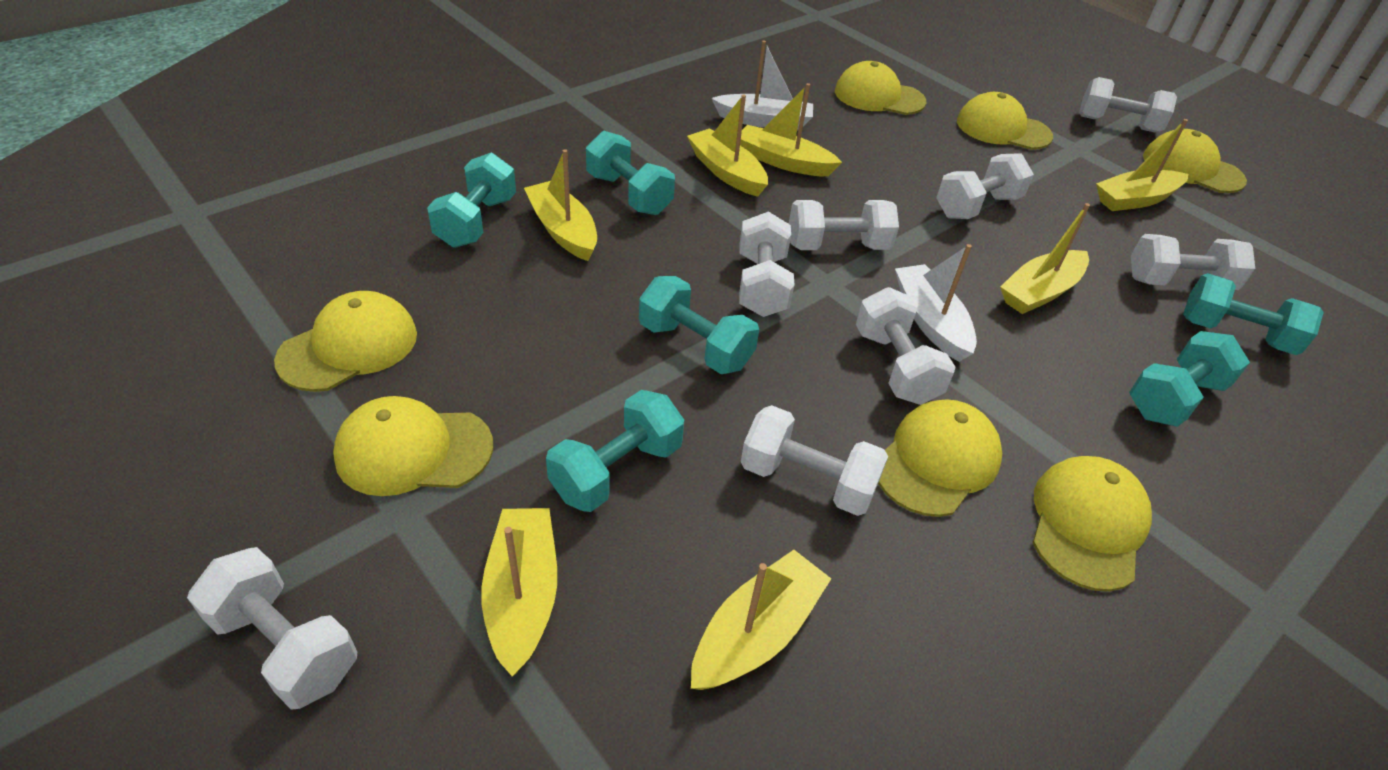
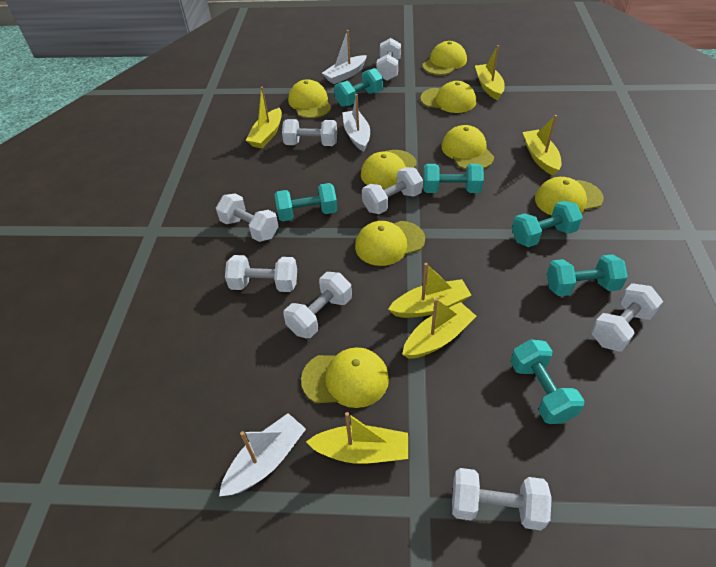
white boat: [712,40,813,130] [895,244,977,362] = 2 -> [219,413,306,496] [322,30,367,84] [342,94,370,152] = 3
yellow boat: [481,508,557,676] [524,149,597,261] [687,95,768,197] [691,550,831,690] [740,83,842,176] [1000,203,1090,314] [1096,119,1188,211] = 7 -> [246,87,282,148] [306,412,408,464] [388,263,471,318] [402,298,477,359] [475,45,505,100] [523,115,562,175] = 6
yellow cap: [274,291,417,392] [333,396,493,496] [835,61,926,115] [878,399,1002,517] [957,92,1053,150] [1033,456,1152,592] [1143,129,1247,193] = 7 -> [288,79,331,118] [301,347,389,408] [355,221,425,266] [361,150,417,189] [420,81,476,113] [422,41,467,75] [441,125,494,169] [535,177,604,216] = 8

